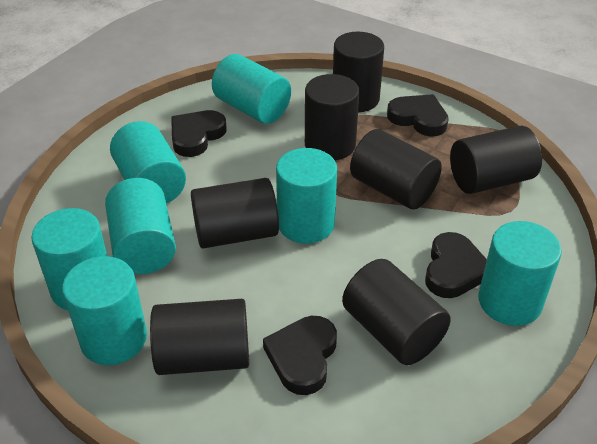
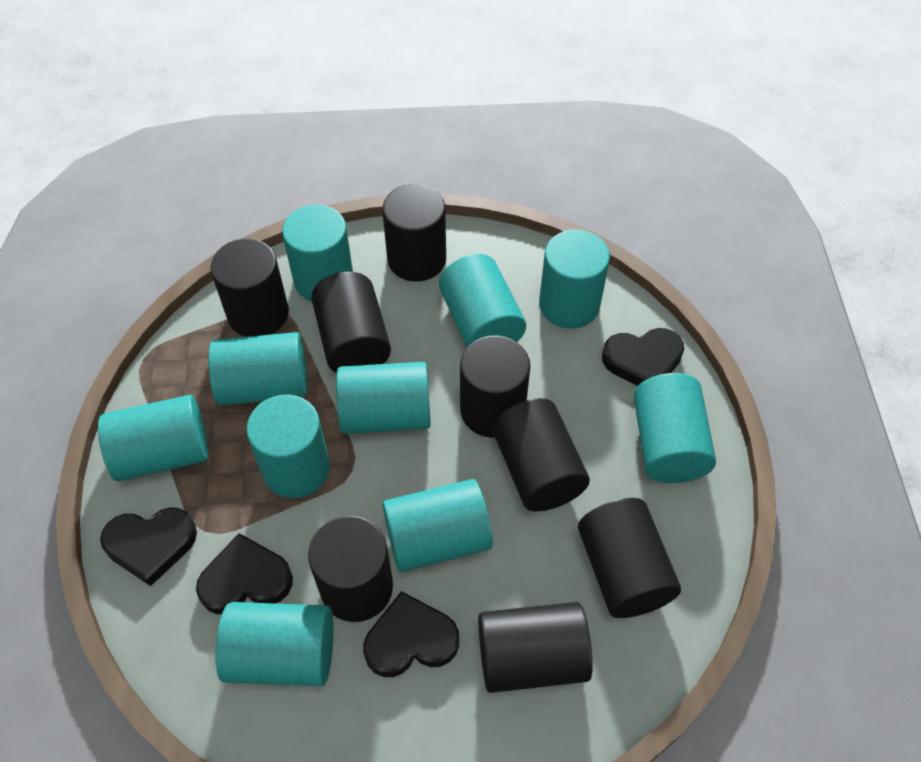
black cylinder: [150,299,249,375] [191,178,279,248] [305,74,359,160] [333,32,384,112] [342,259,451,365] [350,129,442,210] [450,126,542,194] = 7 -> [211,239,289,337] [308,516,393,622] [311,272,391,373] [382,184,446,282] [460,335,530,438] [478,602,593,693] [492,398,590,512] [578,498,681,618] = 8
turquoise cylinder: [31,208,107,310] [62,256,147,365] [105,178,176,274] [110,121,186,204] [212,54,291,124] [276,148,337,244] [478,221,562,326] = 7 -> [98,395,208,481] [208,332,307,406] [215,602,333,686] [246,394,330,498] [282,205,353,302] [336,362,431,434] [382,479,493,572] [439,254,526,347] [539,230,610,329] [633,373,716,483] = 10

